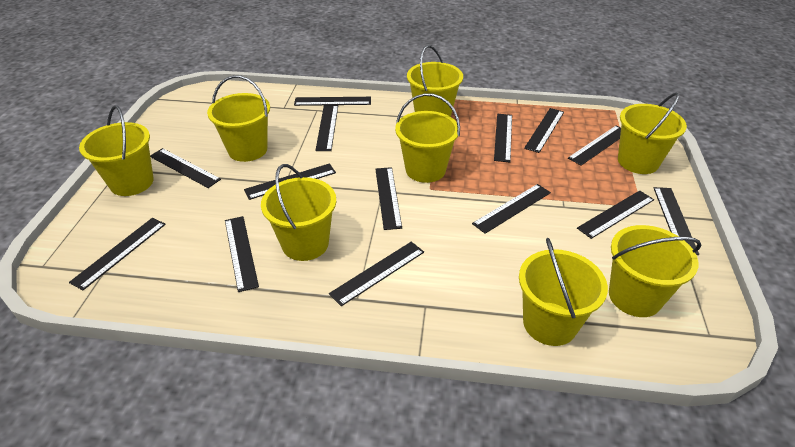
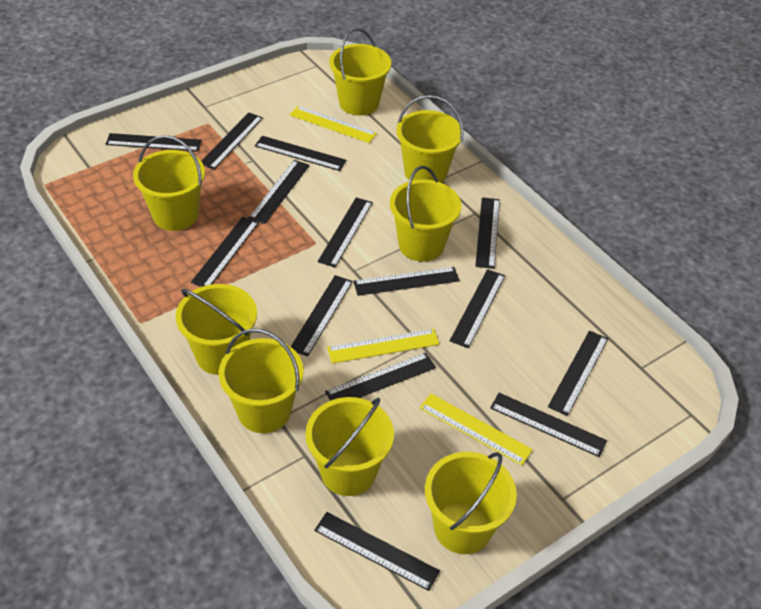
yellow ruler: none = 0 -> [290,106,377,143] [327,329,439,364] [420,394,533,465] = 3

